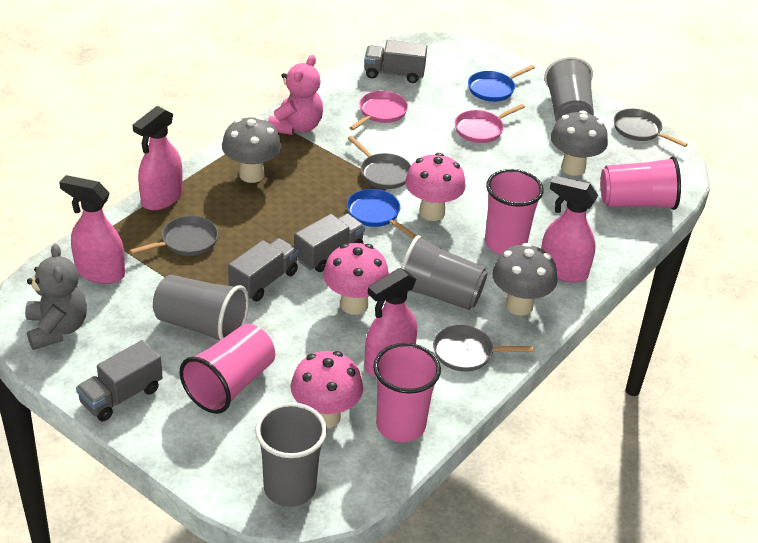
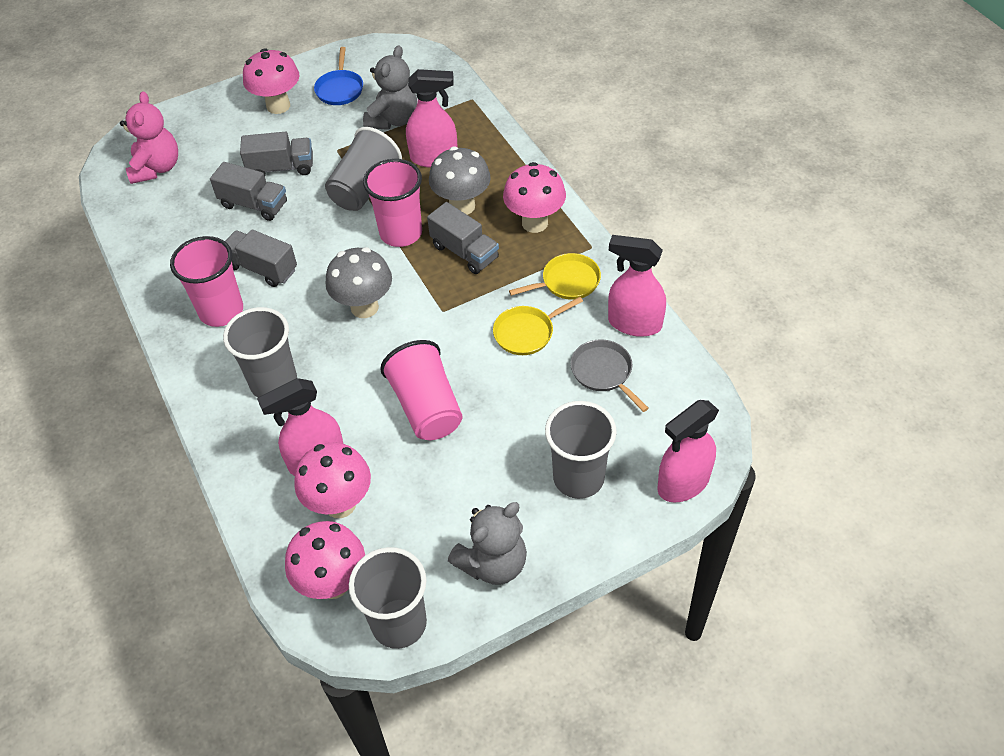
blue pan: [347,189,416,239] [468,65,535,102] = 2 -> [314,47,363,105] = 1
grey mushroom: [222,116,281,183] [492,243,558,316] [550,110,608,176] = 3 -> [326,247,392,318] [429,147,491,215] = 2
grey pan: [129,216,218,256] [348,136,411,189] [433,325,533,372] [614,109,688,147] = 4 -> [570,340,649,412] = 1
grey teddy bear: [25,243,87,350] = 1 -> [363,45,417,130] [448,502,527,585] = 2
pink cup: [180,324,275,414] [373,343,441,442] [485,169,544,255] [601,156,681,210] = 4 -> [170,236,243,327] [363,159,422,247] [380,340,462,440] = 3
pink mushroom: [291,351,363,428] [323,243,389,315] [405,153,466,221] = 3 -> [243,48,299,114] [285,521,365,599] [294,442,371,518] [503,162,566,233] = 4
pink pan: [349,91,408,130] [455,104,525,143] = 2 -> none = 0
yellow pan: none = 0 -> [493,297,583,355] [509,253,601,300] = 2

